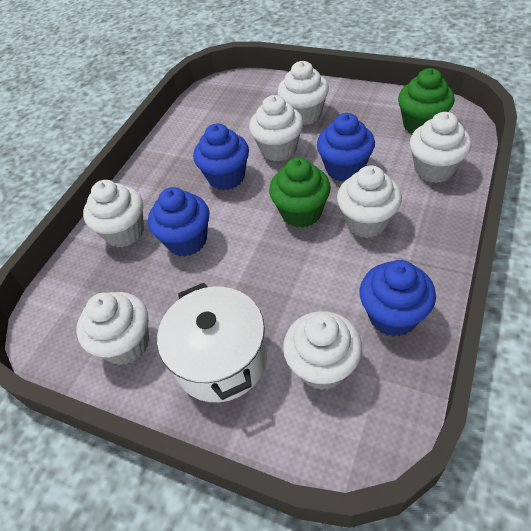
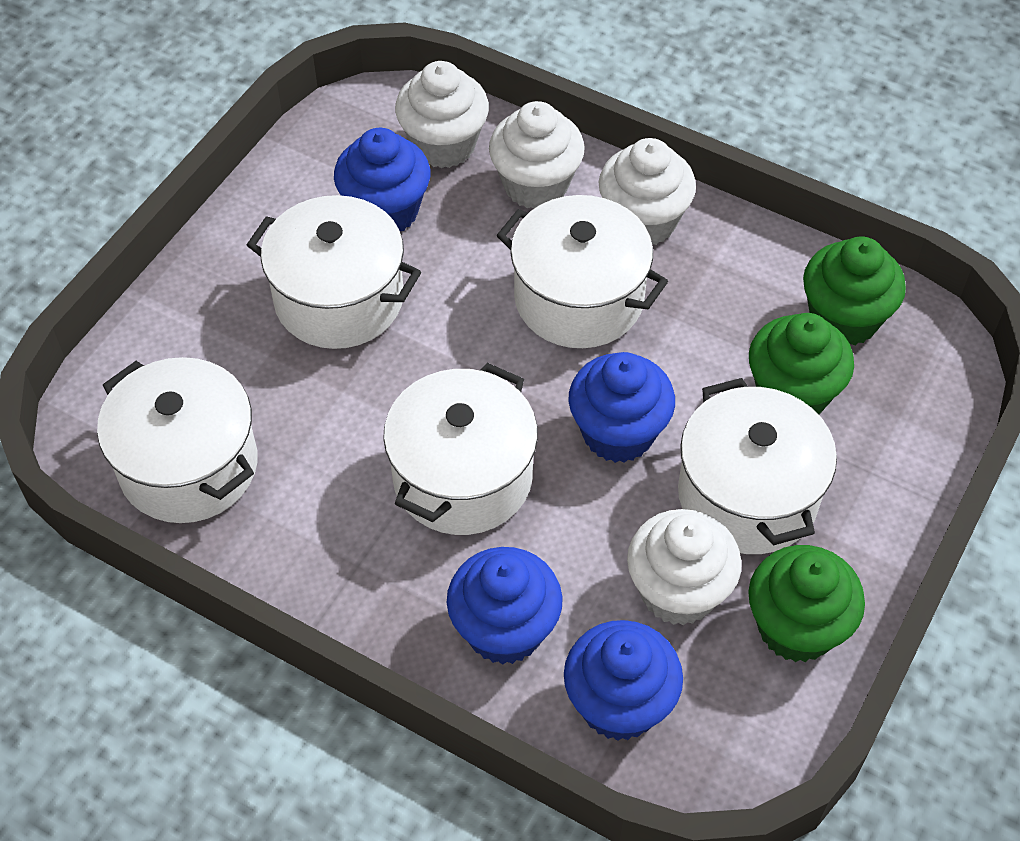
green cupcake: [269,157,331,228] [398,68,455,134] = 2 -> [748,545,865,662] [749,313,854,415] [803,236,906,346] = 3
white cupcake: [76,292,149,365] [83,180,144,247] [249,95,303,161] [278,61,329,125] [283,311,362,390] [337,165,402,238] [410,112,472,183] = 7 -> [395,61,489,168] [489,101,585,209] [599,138,696,245] [627,509,742,625] = 4
white pot: [157,283,267,402] = 1 -> [97,357,258,523] [247,195,421,349] [383,363,538,535] [497,195,668,348] [678,378,837,554] = 5

